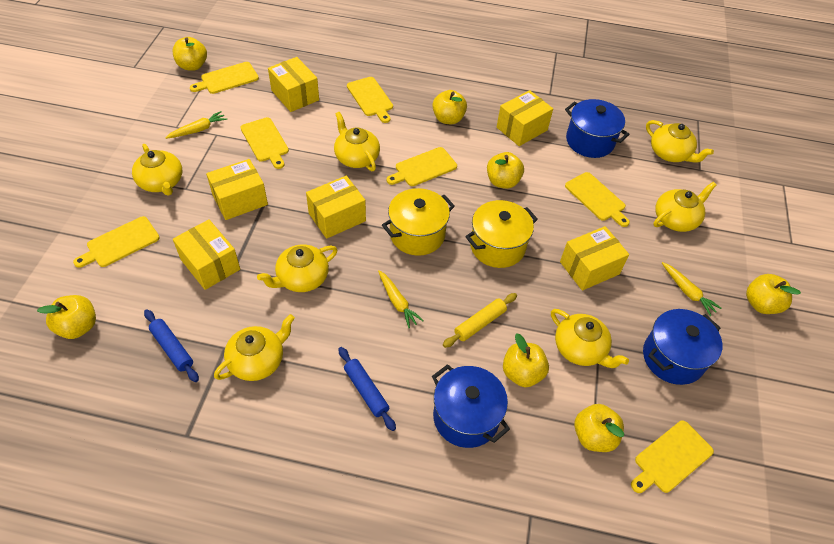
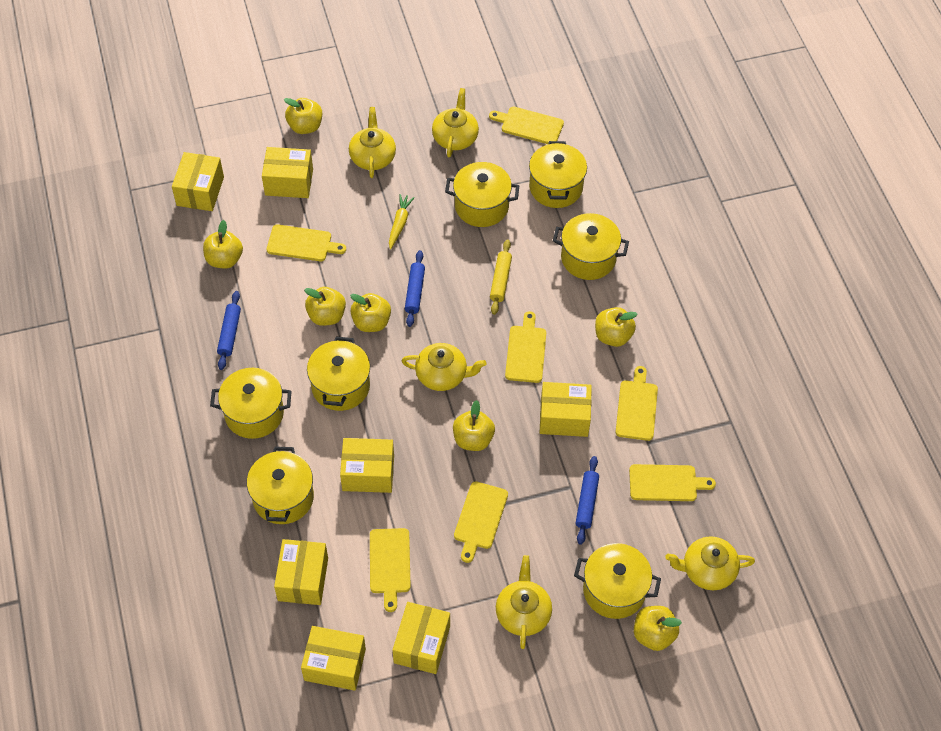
blue pot: [432,364,510,448] [565,99,630,158] [643,309,722,385] = 3 -> none = 0
blue rolling pin: [144,309,199,382] [339,347,396,431] = 2 -> [217,291,241,370] [405,250,425,327] [576,456,599,545] = 3
yellow box: [173,219,240,290] [206,159,268,220] [268,57,319,112] [306,176,366,239] [497,90,553,146] [560,226,629,291] = 6 -> [172,152,224,211] [262,147,313,198] [274,539,328,605] [301,626,366,691] [340,438,394,493] [393,602,450,674] [540,382,592,437] = 7
yellow carrot: [165,111,227,139] [378,270,424,328] [662,262,722,316] = 3 -> [389,194,415,250] = 1
yellow pot: [382,188,455,256] [465,200,538,268] = 2 -> [210,368,292,439] [247,447,314,524] [307,336,370,411] [445,162,519,227] [529,141,587,208] [553,213,629,280] [574,543,661,619] = 7
yellow teapot: [132,144,182,196] [214,314,295,381] [257,244,337,292] [334,112,380,171] [551,309,629,368] [646,120,714,163] [653,182,716,232] = 7 -> [349,107,396,178] [402,343,486,391] [432,88,479,158] [496,555,552,649] [665,536,755,590] = 5

